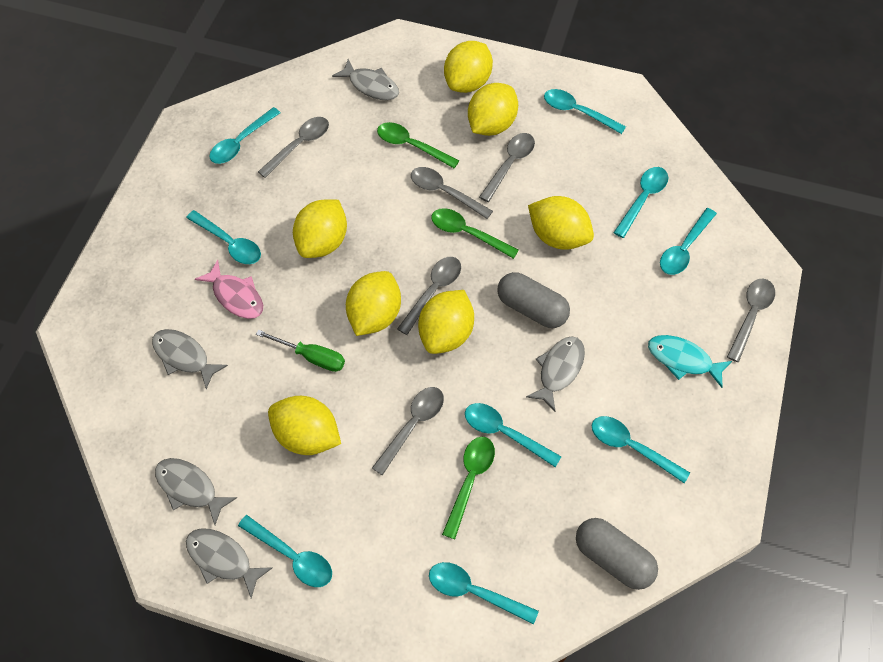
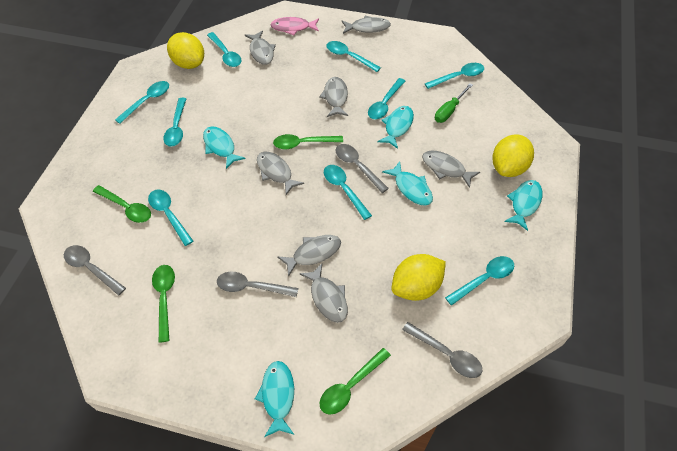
green spoon: [377,122,459,168] [431,208,519,259] [442,437,495,539] = 3 -> [93,185,151,223] [152,265,175,342] [273,134,343,149] [319,348,391,415] = 4
grey capsule: [497,272,570,328] [576,518,658,590] = 2 -> none = 0
grey fish: [152,329,228,389] [155,458,237,525] [186,528,273,599] [332,59,399,100] [526,336,585,412] = 5 -> [245,30,276,65] [257,152,304,195] [278,235,341,277] [300,264,348,323] [319,77,348,117] [342,16,391,34] [422,151,480,188] = 7
grey spoon: [258,117,329,178] [372,387,444,475] [397,257,461,335] [411,167,493,219] [479,133,535,202] [727,278,775,362] = 6 -> [64,245,126,296] [217,272,298,297] [335,144,389,193] [402,322,483,378] = 4
turquoise fish: [648,335,732,388] = 1 -> [203,126,246,169] [255,361,294,437] [377,106,414,149] [382,161,433,206] [504,180,543,231] = 5
yellow lemon: [268,396,341,455] [293,199,347,258] [346,271,401,336] [418,290,474,354] [444,41,493,93] [468,83,518,136] [528,196,594,250] = 7 -> [167,32,204,69] [391,254,446,301] [492,134,534,177] = 3

